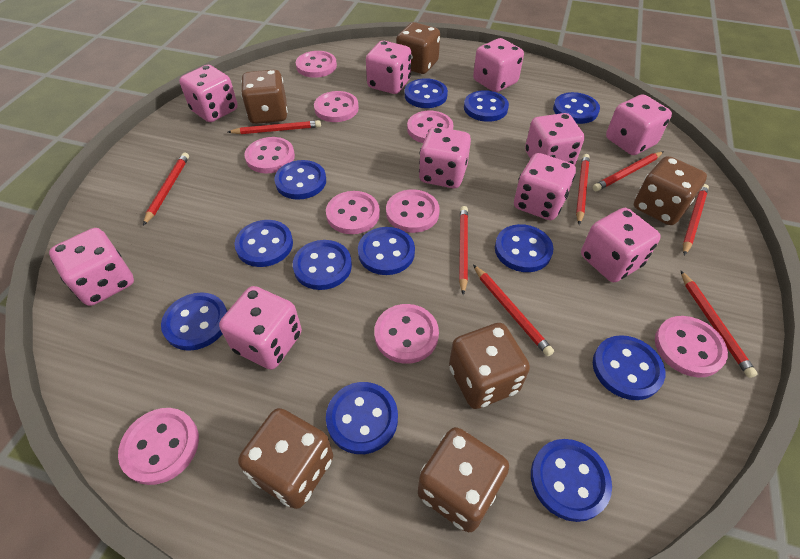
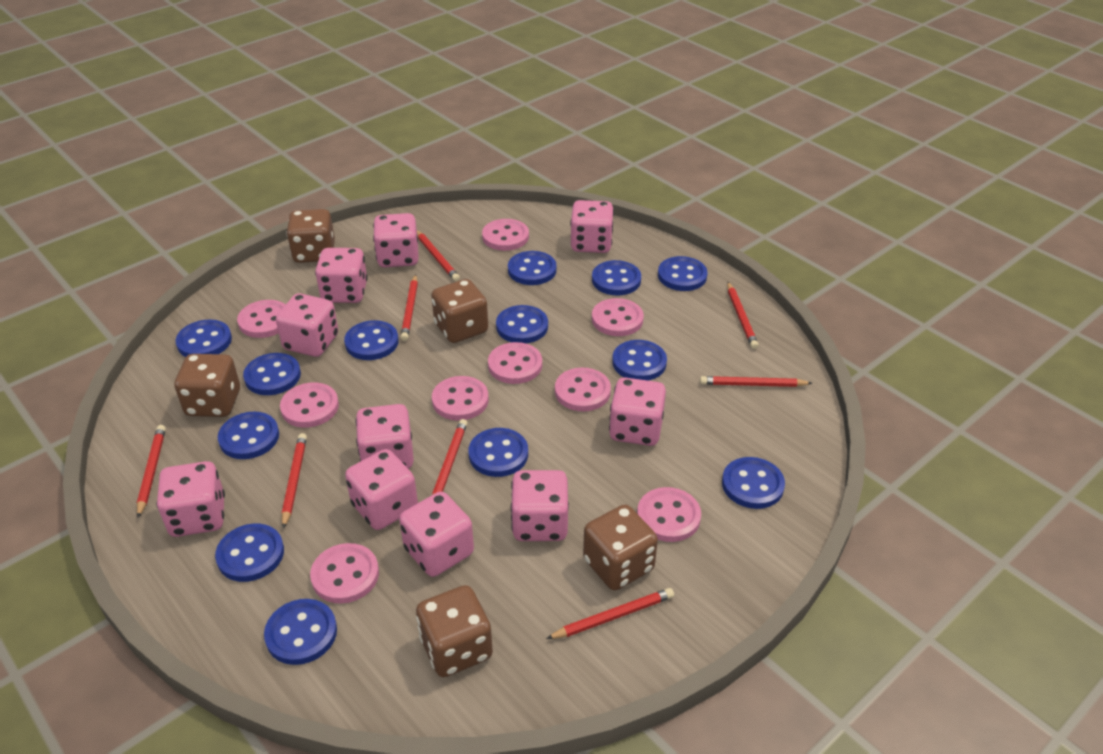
blue button: [161,292,228,351] [235,220,293,267] [274,160,326,200] [293,240,352,290] [326,382,398,454] [358,227,415,275] [405,78,448,108] [464,90,509,122] [495,224,554,272] [531,439,612,522] [553,92,600,124] [593,335,665,400] = 12 -> [176,319,232,357] [215,524,284,582] [218,412,279,459] [243,353,301,395] [264,599,337,665] [344,320,399,360] [468,428,528,477] [496,305,548,343] [508,251,557,285] [592,260,641,295] [612,340,667,381] [658,256,708,291] [722,457,785,509] = 13
brown dice: [238,408,333,509] [241,70,288,124] [396,22,440,74] [418,427,509,532] [449,323,530,409] [634,156,707,225] = 6 -> [175,354,240,417] [286,209,335,263] [416,585,493,677] [431,279,488,343] [583,505,658,590] = 5

